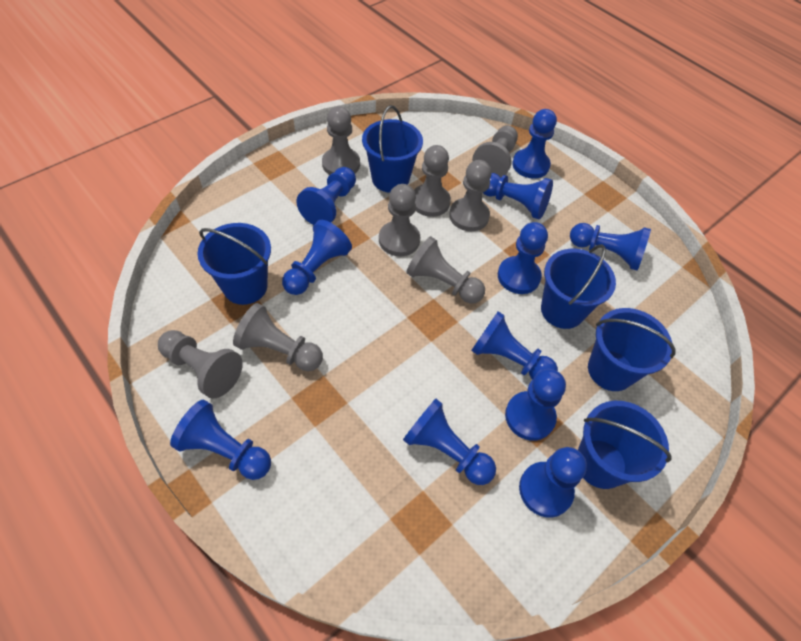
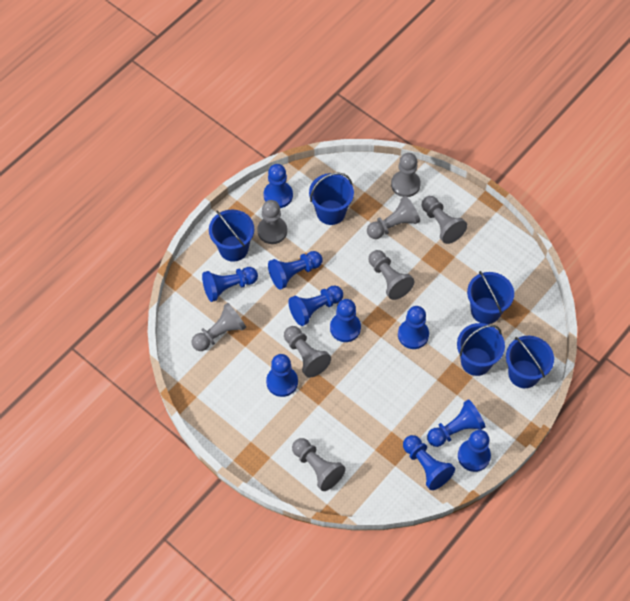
blue pawn: [170,400,271,480] [282,220,352,295] [297,167,356,225] [403,399,496,485] [471,311,558,380] [483,173,553,219] [498,222,548,294] [505,369,566,441] [512,109,557,179] [519,447,587,518] [570,223,651,271] = 11 -> [202,267,258,302] [263,164,293,208] [266,354,298,397] [268,251,322,290] [288,285,343,326] [330,299,361,342] [398,306,429,349] [403,435,455,490] [427,399,485,447] [458,430,491,472] = 10

